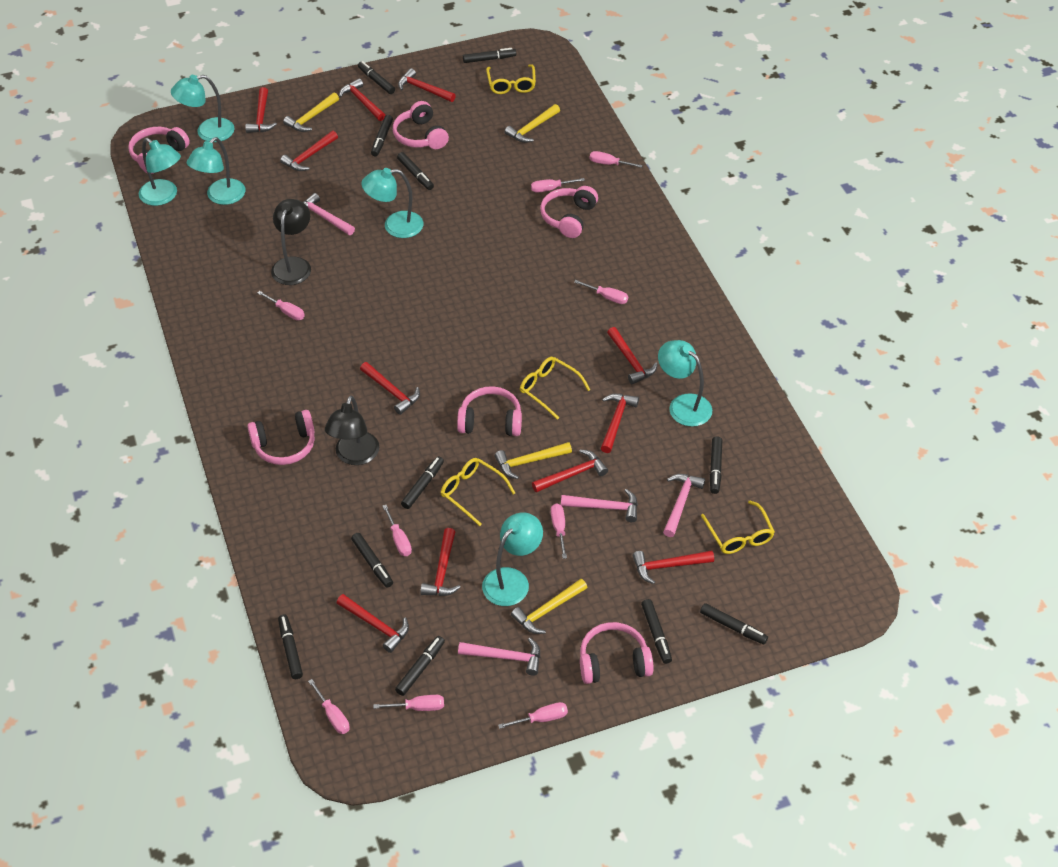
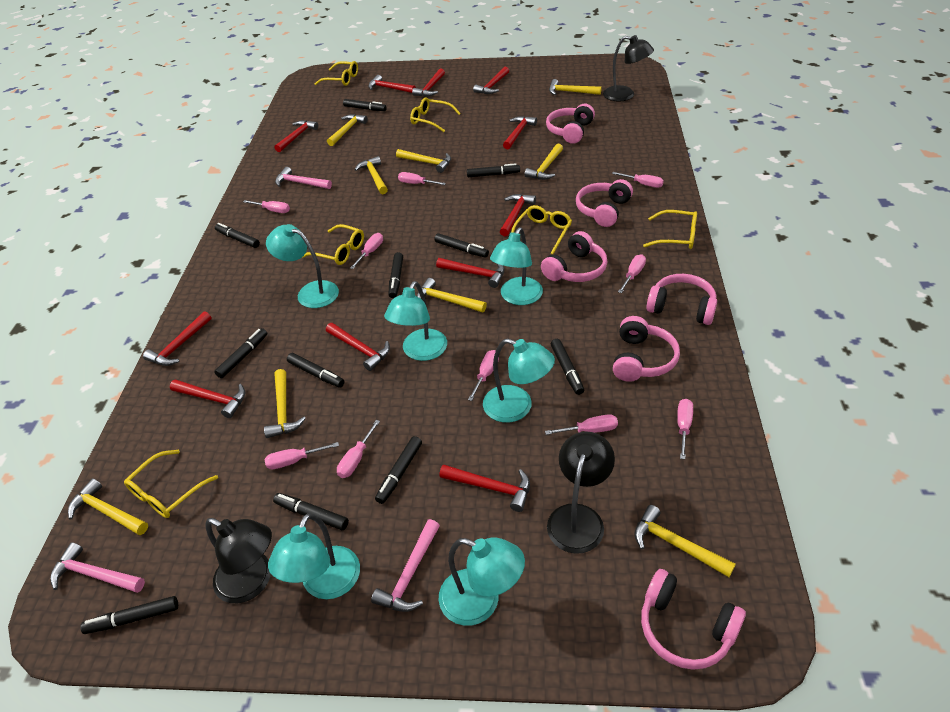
black lamp: [271,199,311,285] [325,395,379,465] = 2 -> [205,518,272,603] [547,432,615,554] [603,35,654,101] = 3
pink hammer: [303,193,355,235] [458,638,540,676] [561,489,638,522] [663,474,705,537] = 4 -> [50,542,145,593] [275,167,332,189] [371,519,440,612] = 3
pink screwdriver: [258,291,305,320] [308,679,350,734] [373,695,444,711] [382,505,412,556] [498,702,568,729] [531,178,585,193] [551,503,567,559] [574,280,628,304] [590,151,643,168] = 9 -> [243,200,290,213] [265,442,339,469] [337,420,380,478] [350,233,383,269] [398,172,446,185] [468,350,499,401] [545,414,618,435] [612,172,664,188] [618,254,646,293] [677,399,693,460] = 10
yellow glasses: [441,458,515,526] [486,65,536,94] [520,357,590,420] [701,501,775,554] = 4 -> [124,450,218,518] [303,224,364,265] [315,61,358,86] [410,97,461,132] [511,205,572,254] [643,210,697,249] = 6
yellow hammer: [283,92,339,132] [495,442,572,479] [505,104,560,143] [511,579,587,634] = 4 -> [68,478,148,535] [264,369,306,438] [327,114,368,146] [354,156,388,194] [396,149,451,173] [417,278,487,313] [525,144,563,180] [549,79,602,95] [634,505,736,577] = 9

